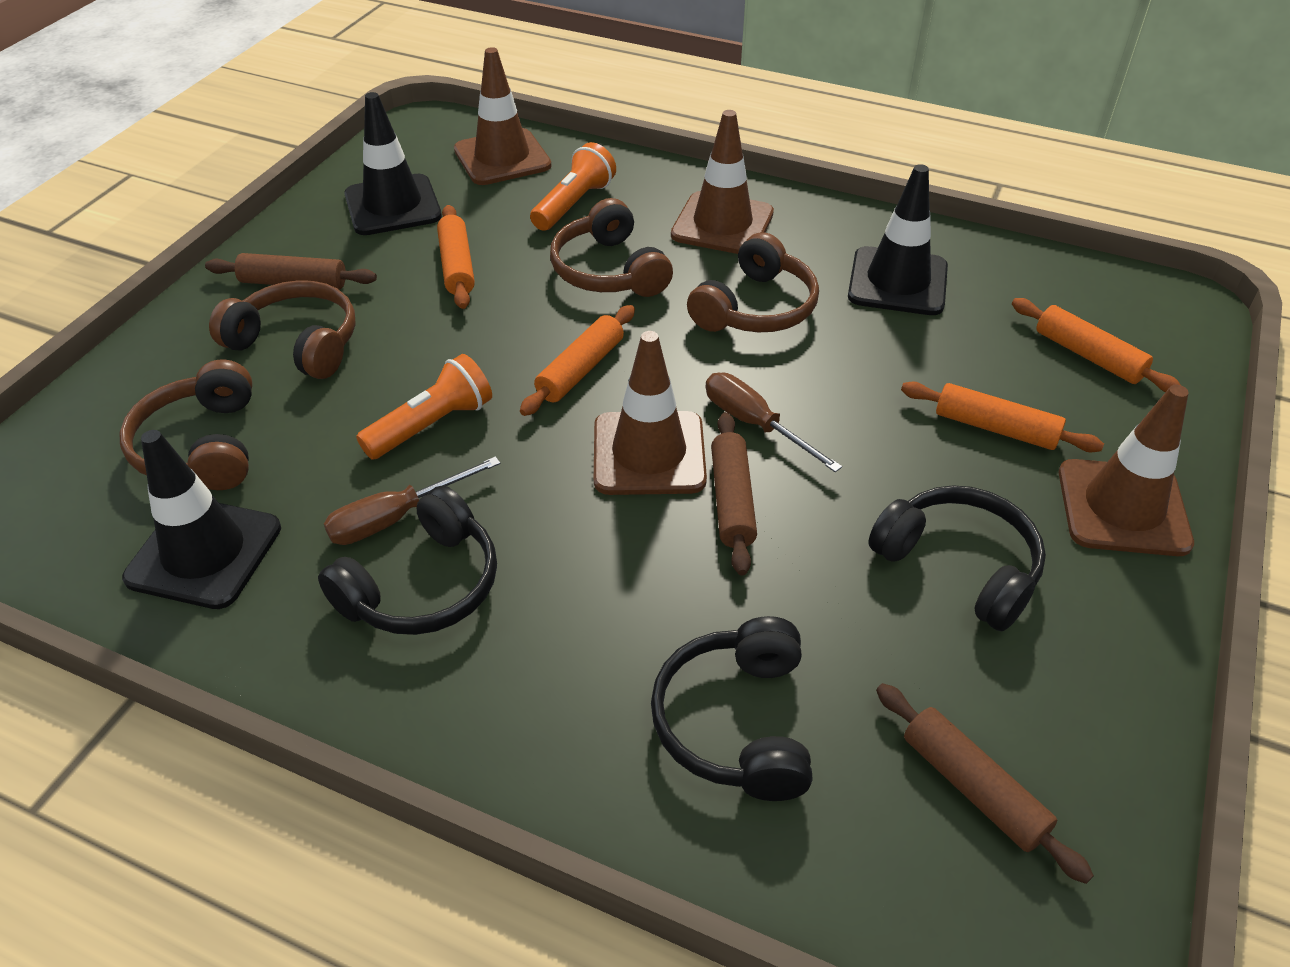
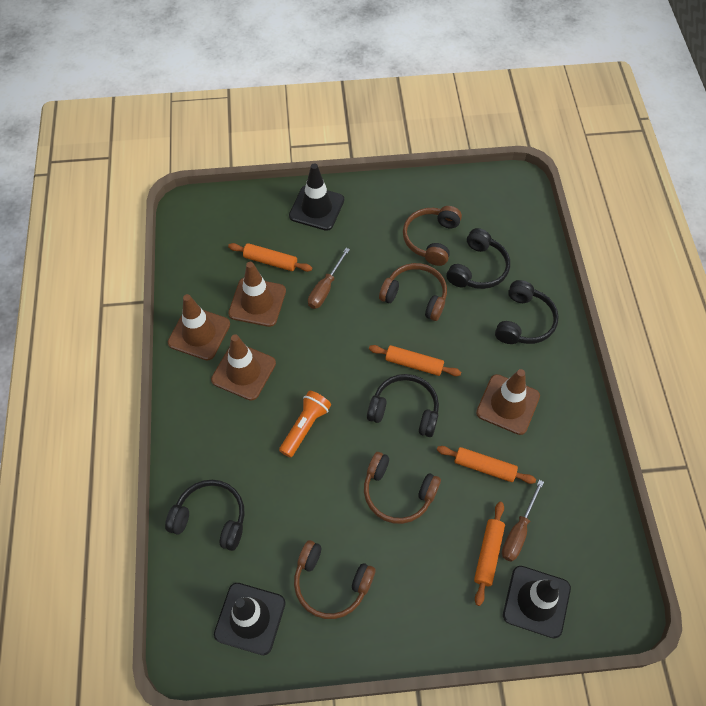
black headphones: [318,486,497,635] [651,616,812,801] [868,485,1046,631] = 3 -> [165,480,245,551] [367,374,439,437] [446,228,510,289] [495,280,559,344] = 4
brown rolling pin: [205,253,377,289] [711,412,757,575] [876,683,1094,884] = 3 -> none = 0
orange flashlight: [356,354,492,460] [530,142,616,231] = 2 -> [279,391,331,458] = 1

